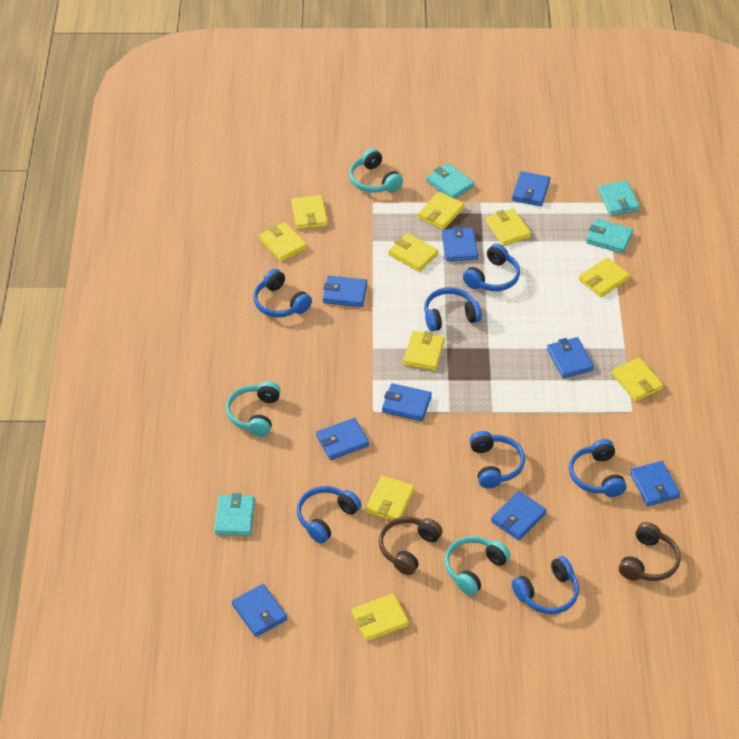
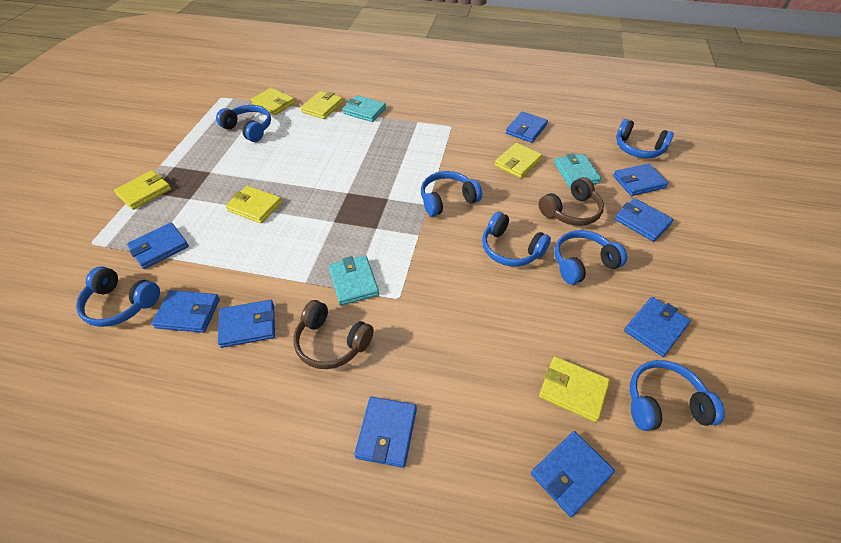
turquoise headphones: [226,381,281,437] [349,148,403,193] [445,536,511,596] = 3 -> none = 0
turquoise wallet: [214,493,255,536] [426,163,474,199] [586,219,633,254] [598,181,640,216] = 4 -> [329,255,379,305] [342,95,386,122] [554,153,601,188] = 3
yellow wallet: [259,222,307,262] [292,195,328,229] [352,594,409,641] [366,476,415,520] [388,233,438,272] [403,331,445,371] [418,192,464,230] [486,208,531,246] [579,257,630,297] [612,358,664,401] = 10 -> [114,170,171,210] [225,186,282,224] [251,88,295,115] [301,91,343,119] [495,143,542,178] [539,356,610,422] = 6

